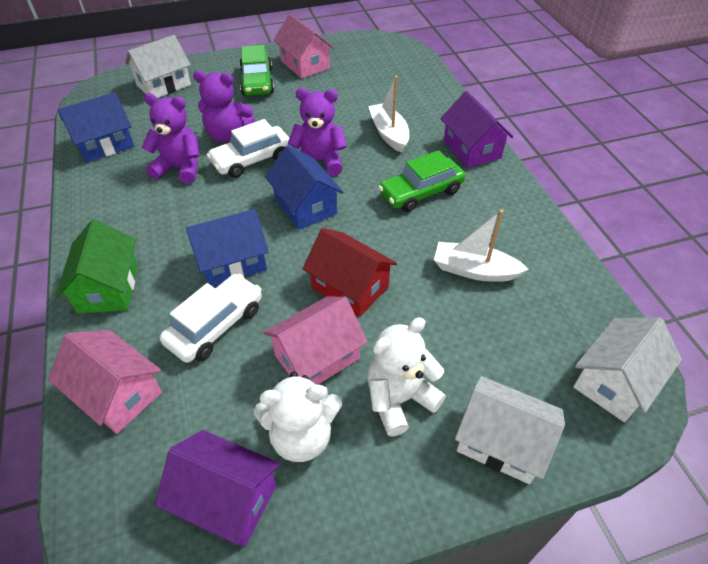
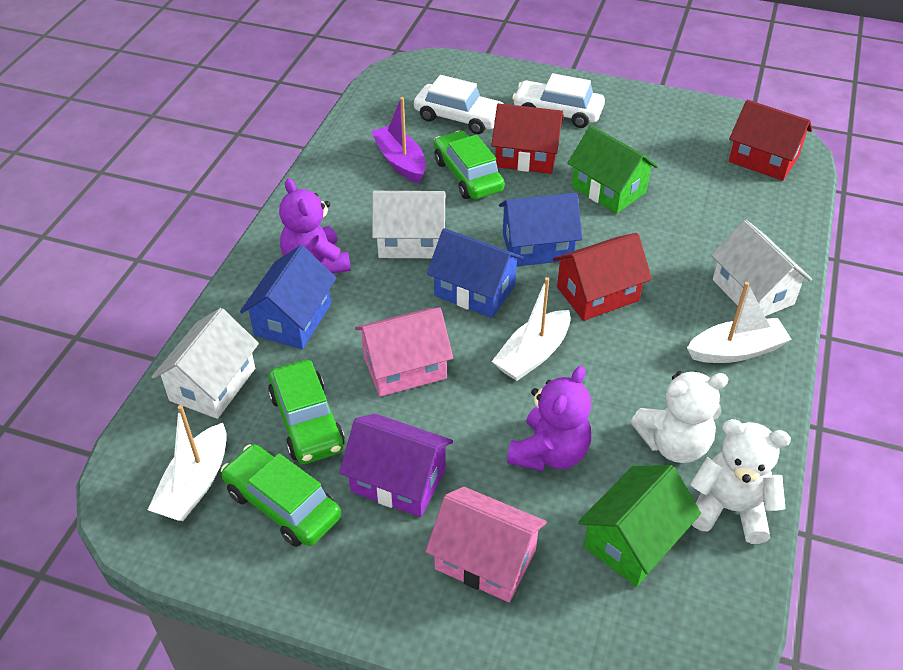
green car: [239,45,274,96] [378,150,465,212] = 2 -> [221,444,341,547] [268,360,345,464] [434,131,505,199] = 3
green house: [56,219,138,313] = 1 -> [567,125,658,214] [578,465,701,587] = 2
pink house: [48,330,162,434] [263,296,368,385] [273,14,334,79] = 3 -> [355,307,453,397] [426,487,547,602] = 2
purple boat: none = 0 -> [371,97,426,183] = 1
purple house: [155,430,281,546] [440,91,513,168] = 2 -> [339,414,453,517] = 1
purple teddy bear: [142,93,200,184] [193,70,255,142] [288,88,347,176] = 3 -> [279,178,351,274] [507,366,591,471] = 2
red house: [302,228,397,317] = 1 -> [491,103,564,174] [553,233,652,321] [729,100,812,181] = 3
white boat: [368,76,409,153] [434,209,528,282] = 2 -> [148,405,227,521] [492,277,571,381] [687,282,792,363] = 3

